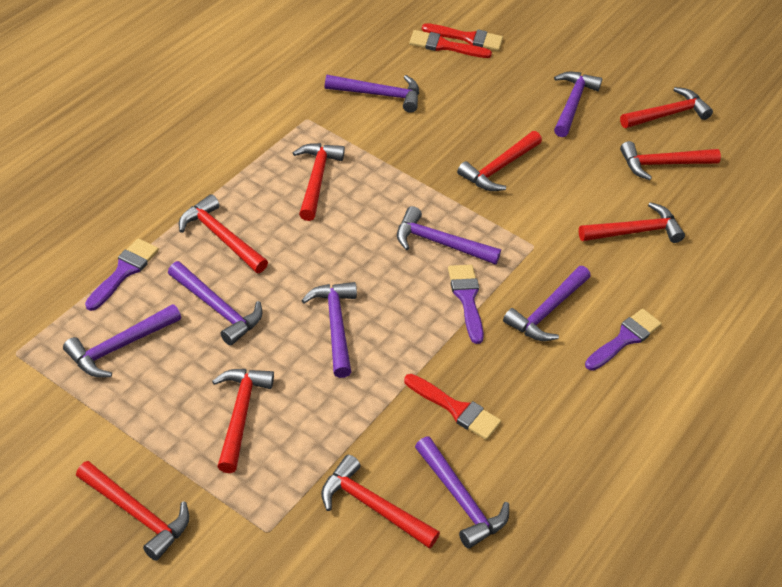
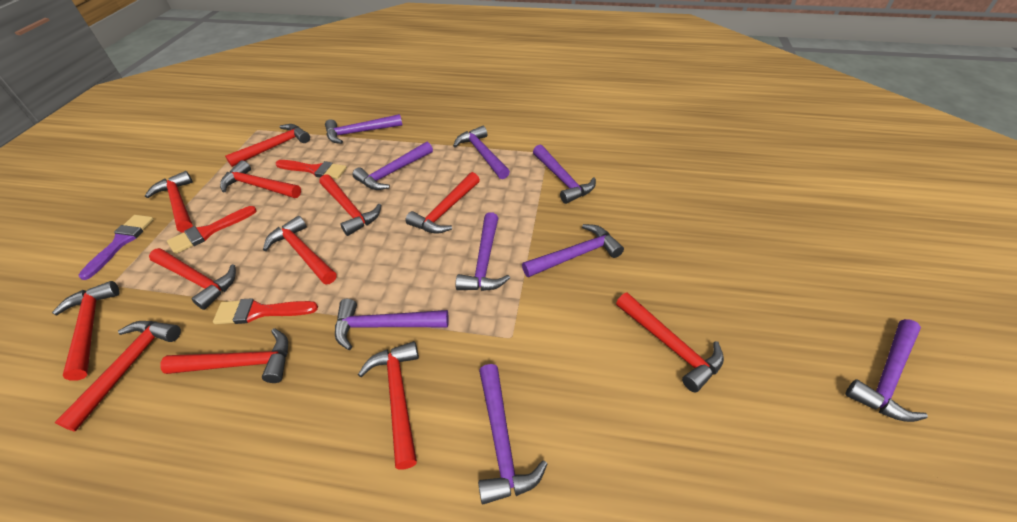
purple brush: [85,238,159,311] [448,265,484,344] [585,309,662,371] = 3 -> [79,215,154,280] = 1
purple hammer: [63,304,181,378] [168,261,262,346] [301,282,357,378] [325,75,419,113] [397,206,501,265] [415,436,509,549] [503,266,591,341] [554,72,602,137] = 8 -> [325,114,402,144] [335,299,449,350] [352,142,433,190] [453,126,510,179] [455,212,510,291] [478,364,547,504] [522,224,624,277] [533,145,596,204] [846,319,928,422] = 9
red hammer: [76,461,189,561] [179,194,268,273] [212,369,274,473] [293,143,345,221] [321,455,440,549] [457,131,542,191] [579,202,685,243] [620,87,713,128] [620,141,721,180] = 9 -> [52,281,120,381] [54,321,181,432] [145,171,193,233] [149,248,236,310] [160,328,288,383] [220,160,301,198] [225,124,310,167] [263,216,337,284] [319,174,381,236] [358,341,419,470] [405,172,480,234] [616,292,724,393] = 12

